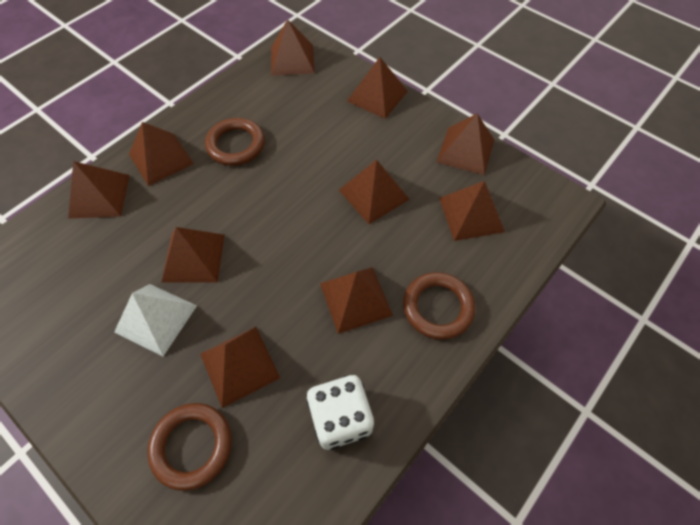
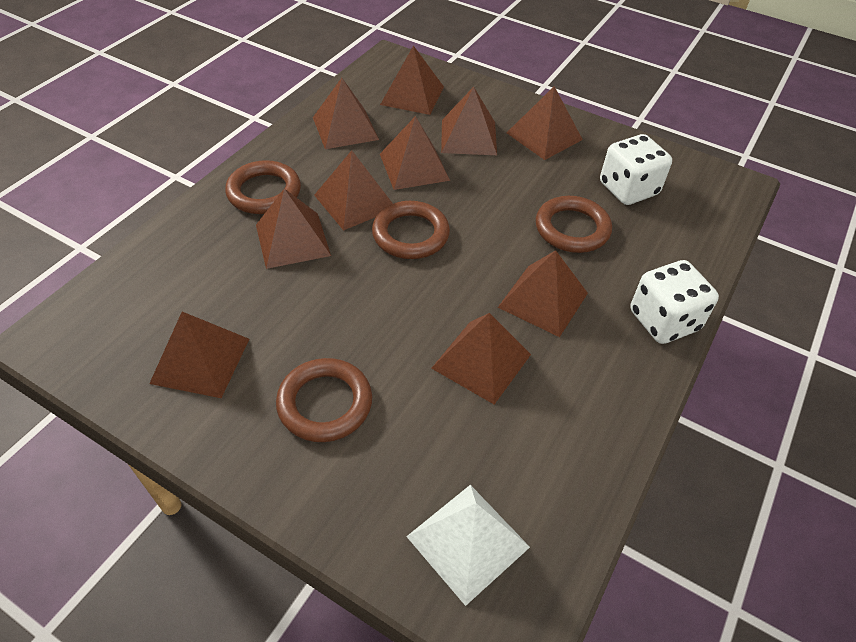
brown ring: [147,403,232,491] [205,118,265,166] [403,272,475,340] = 3 -> [225,160,301,214] [276,358,372,442] [372,201,450,259] [536,196,612,253] = 4
white dice: [307,375,374,450] = 1 -> [600,134,672,205] [630,260,719,344] = 2

